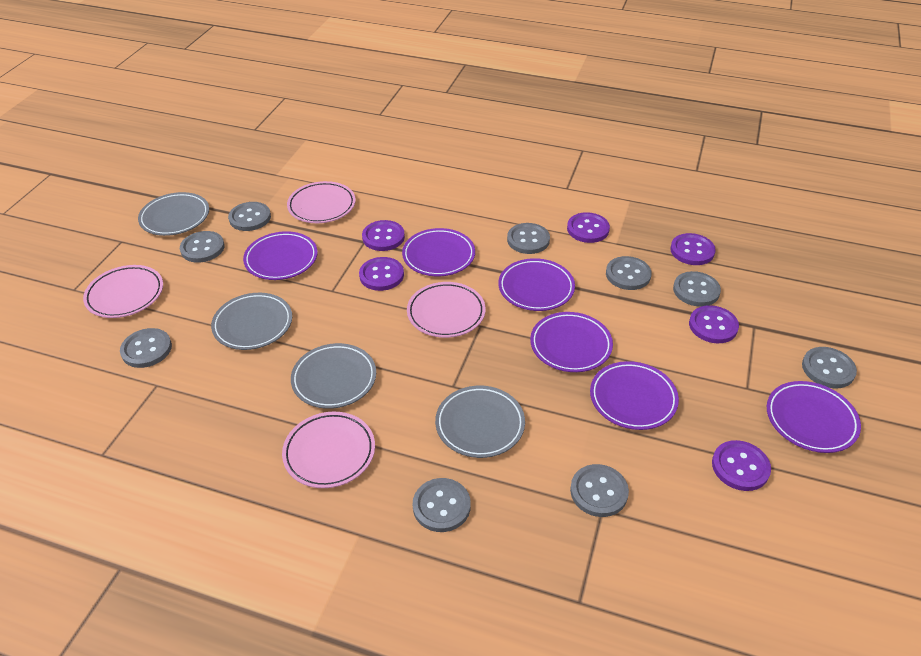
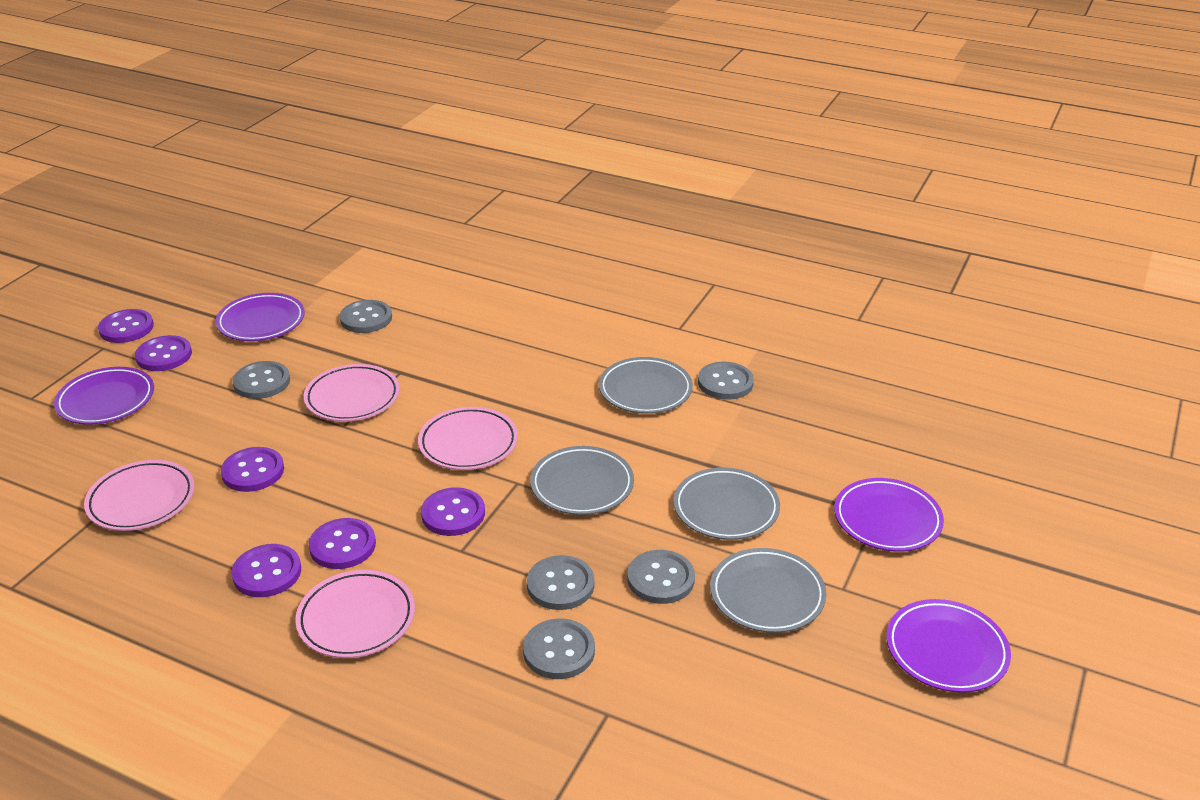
grey button: [120,328,172,368] [180,231,225,263] [228,202,271,231] [413,478,471,532] [507,223,550,254] [570,464,629,517] [606,256,652,290] [673,271,721,306] [802,347,857,388] = 9 -> [233,361,290,399] [340,300,392,333] [523,619,595,679] [527,555,595,610] [627,550,695,604] [698,362,754,400] = 6
purple plate: [243,231,318,280] [402,228,475,276] [498,258,575,311] [530,312,613,372] [590,361,679,430] [767,381,861,453] = 6 -> [54,367,154,425] [216,293,305,341] [834,478,944,552] [886,599,1011,693] = 4

